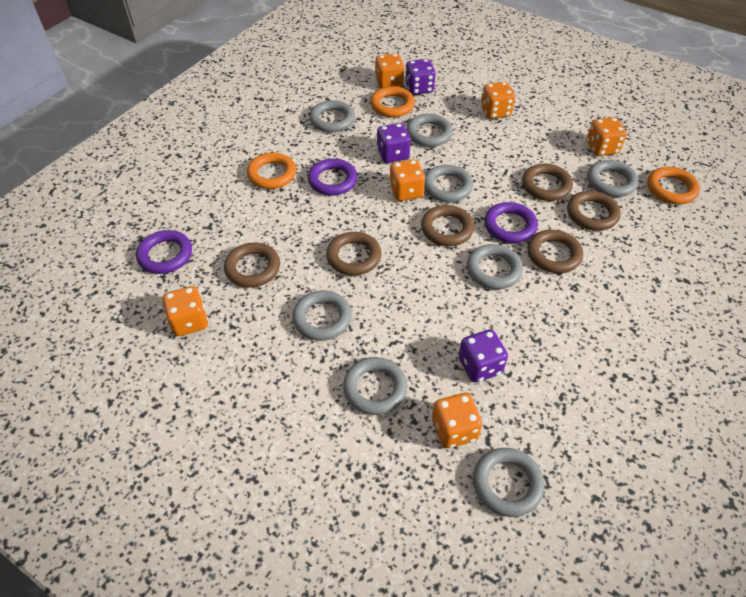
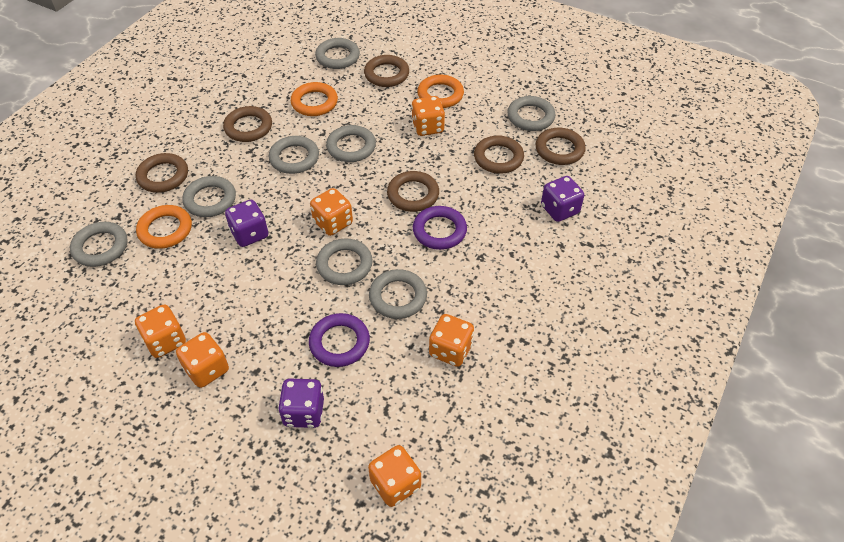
purple ring: [136,230,192,274] [308,158,358,195] [484,202,538,243] = 3 -> [309,313,370,367] [413,206,467,250] = 2

